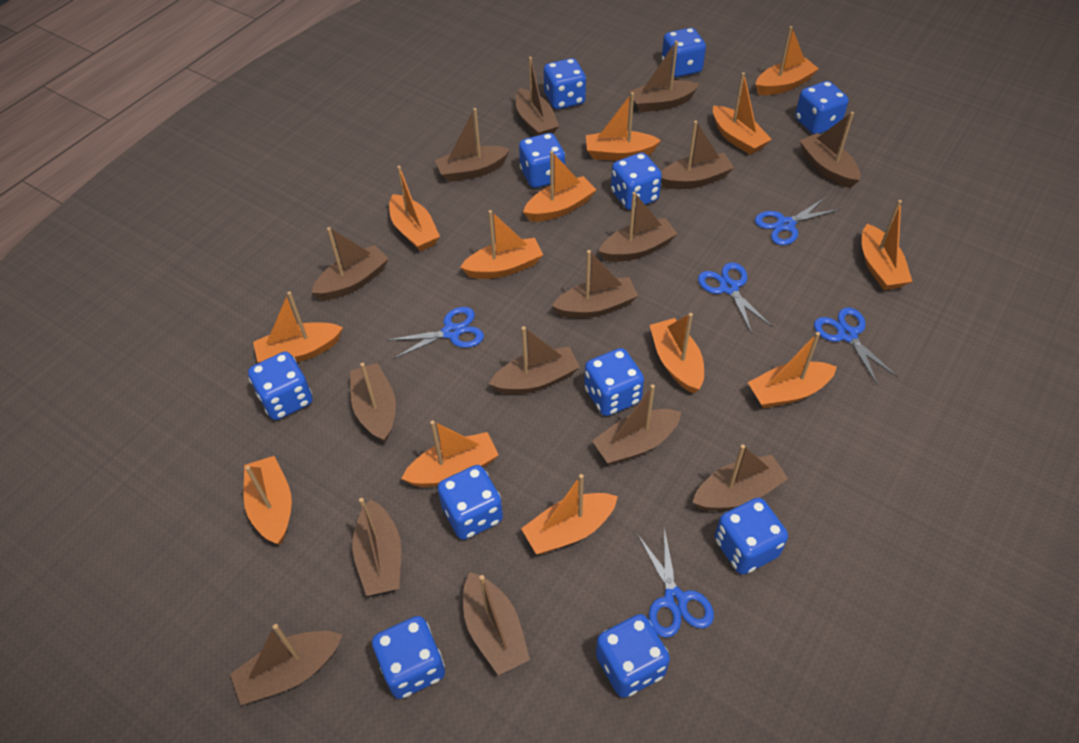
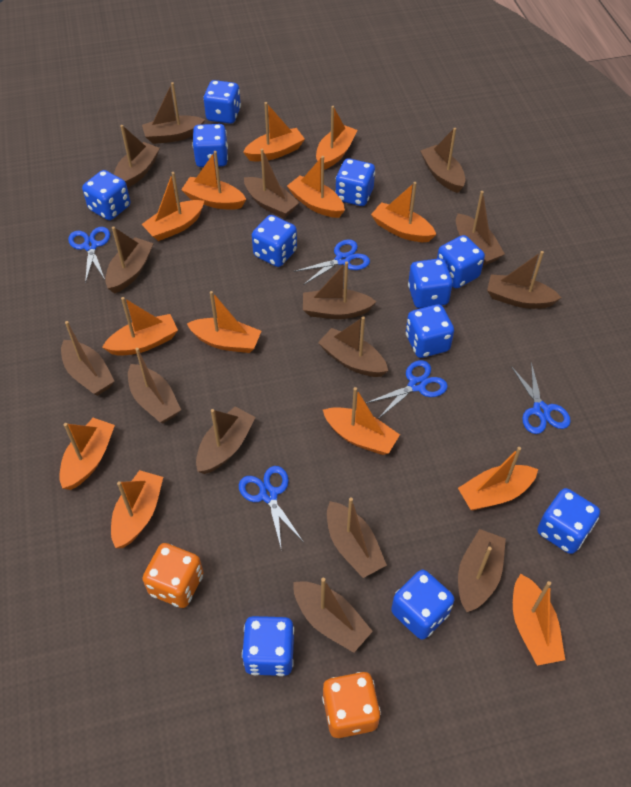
orange dice: none = 0 -> [142,543,203,608] [322,672,381,738] = 2

